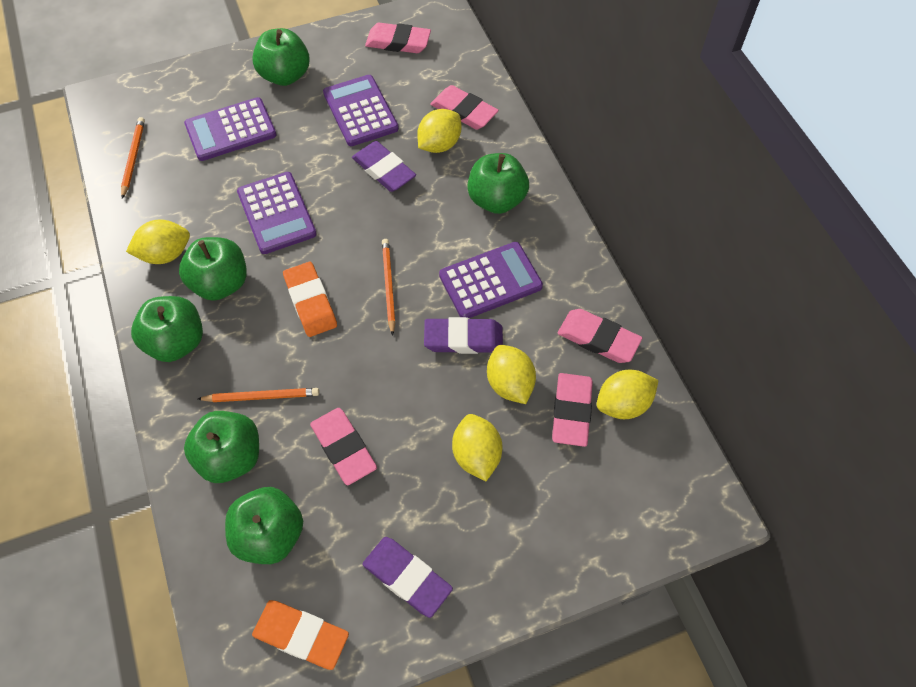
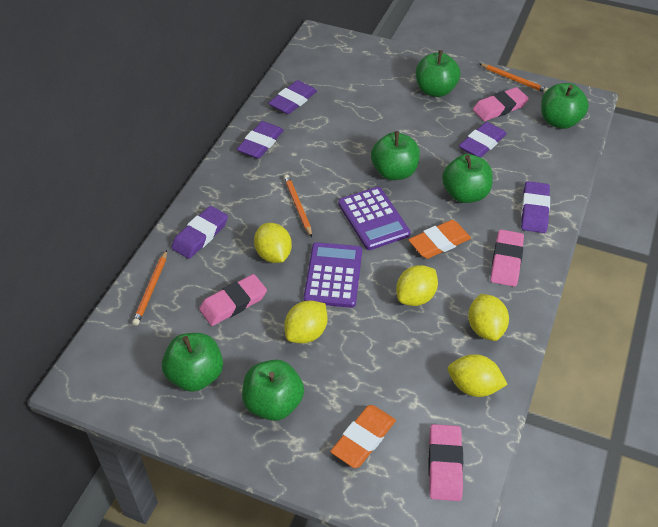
pink eraser: [310,408,377,485] [365,23,431,53] [430,85,499,130] [552,373,593,447] [558,309,642,363] = 5 -> [199,274,267,326] [428,424,463,501] [473,87,529,121] [490,230,524,287] = 4
purple calculator: [184,97,276,161] [237,172,317,254] [323,75,399,146] [439,242,543,318] = 4 -> [304,242,362,308] [338,187,411,250] = 2
purple eraser: [352,141,416,192] [362,537,453,618] [424,317,503,354] = 3 -> [171,206,228,259] [237,121,284,159] [268,80,317,114] [459,122,507,157] [521,181,550,233] = 5

